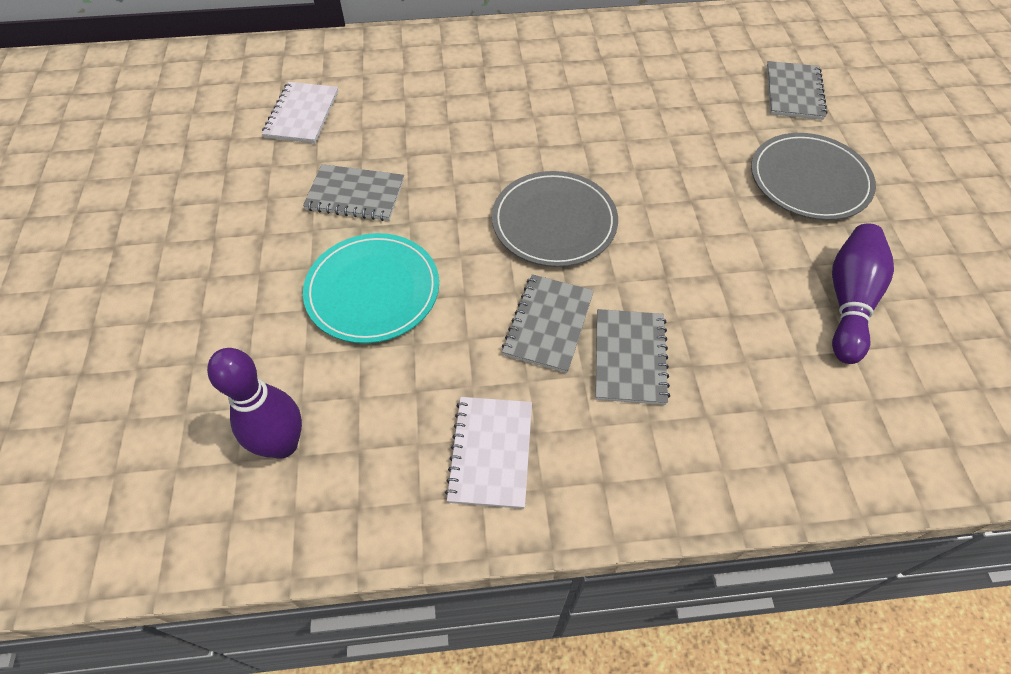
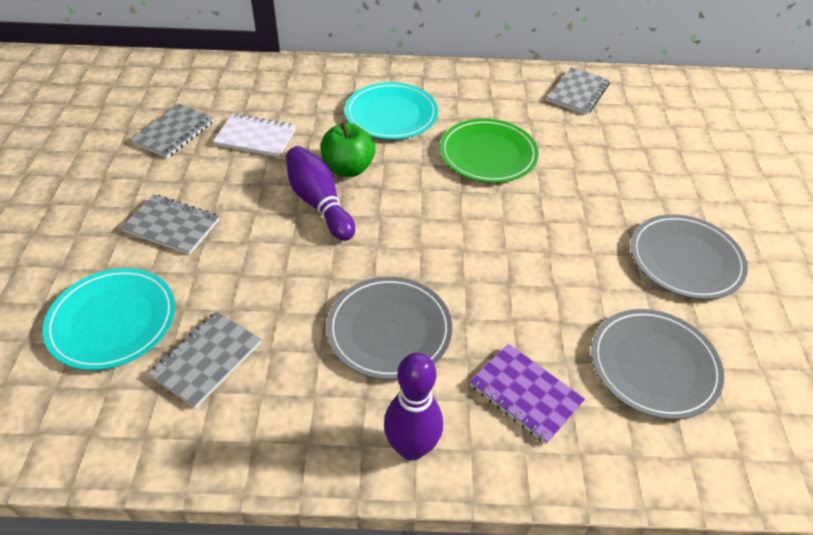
green apple: none = 0 -> [321,123,375,177] = 1
green plate: none = 0 -> [440,119,539,183] = 1
grey plate: [492,171,618,267] [751,133,876,220] = 2 -> [326,277,452,380] [591,309,724,420] [631,214,748,300] = 3
purple notebook: none = 0 -> [470,344,585,444] = 1
turquoise plate: [303,233,439,343] = 1 -> [43,268,175,370] [345,82,438,139] = 2
white notebook: [262,82,338,143] [445,397,532,509] = 2 -> [213,114,296,157] = 1

